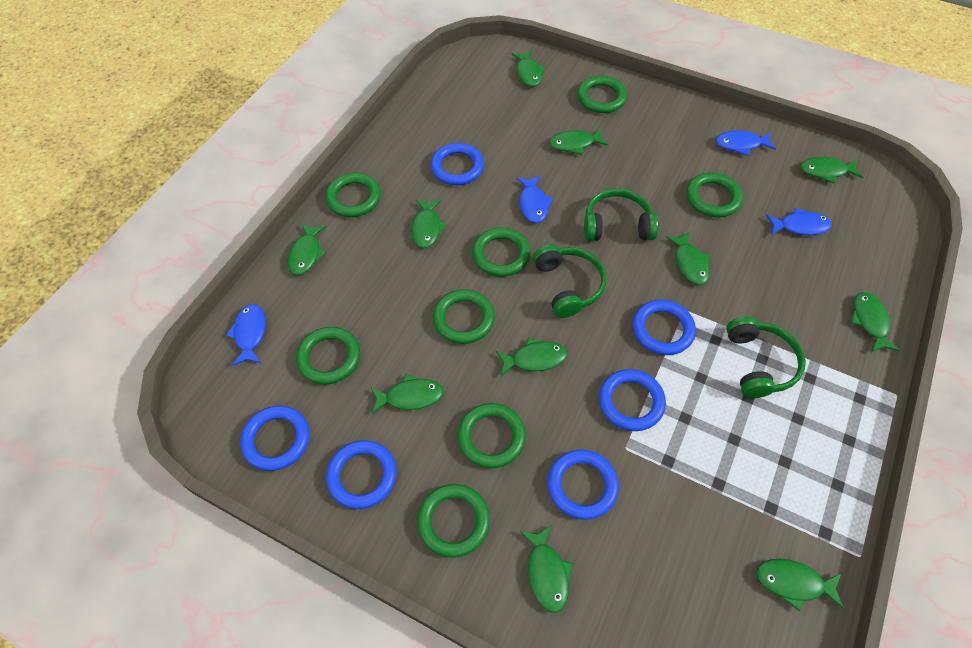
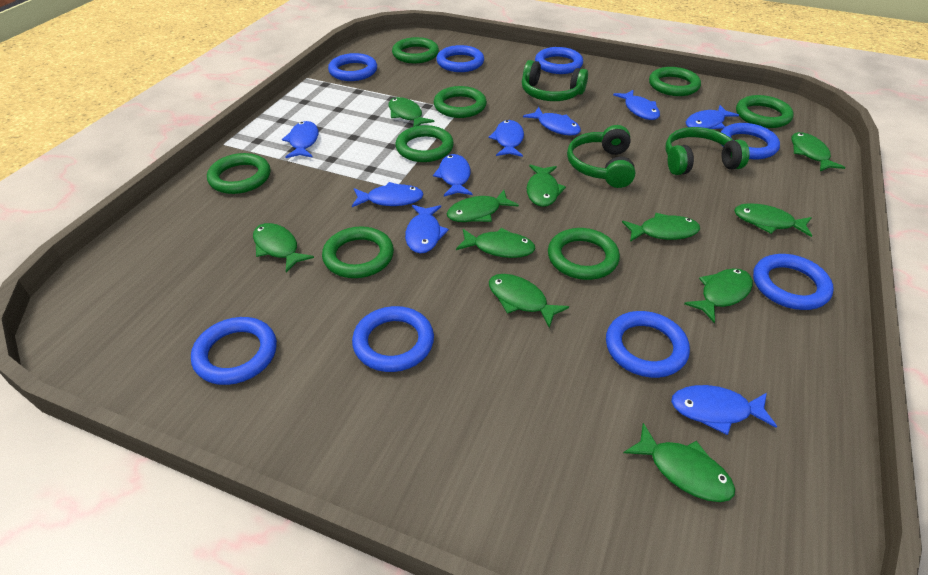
blue fish: [226,304,266,366] [517,176,553,223] [716,130,776,156] [766,208,832,235] = 4 -> [282,121,318,158] [352,182,424,207] [405,205,449,254] [433,154,472,196] [488,120,524,157] [523,107,581,136] [613,90,660,120] [671,385,777,435] [686,105,739,129] = 9
blue ring: [240,406,309,471] [326,440,397,509] [431,143,484,185] [547,450,619,520] [599,369,666,431] [632,300,696,355] = 6 -> [191,317,277,385] [328,53,377,81] [352,306,434,372] [436,45,484,72] [535,47,583,74] [606,311,690,378] [721,123,780,159] [753,254,834,310] = 8

